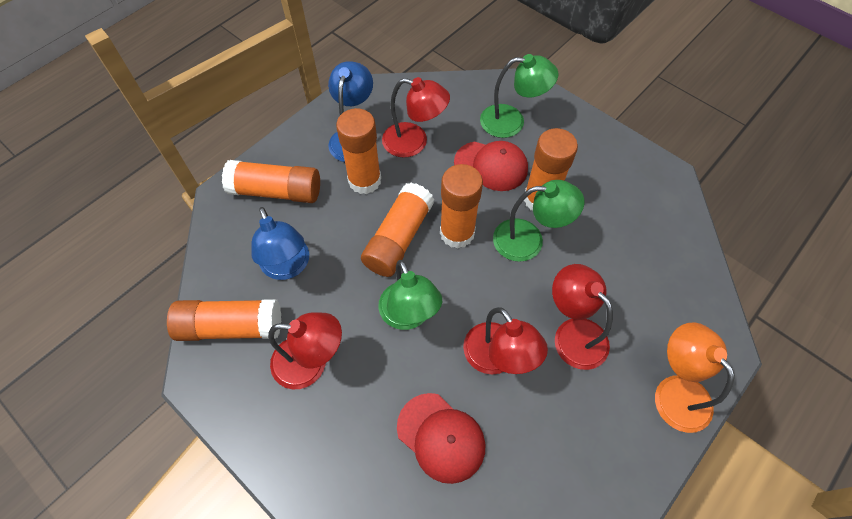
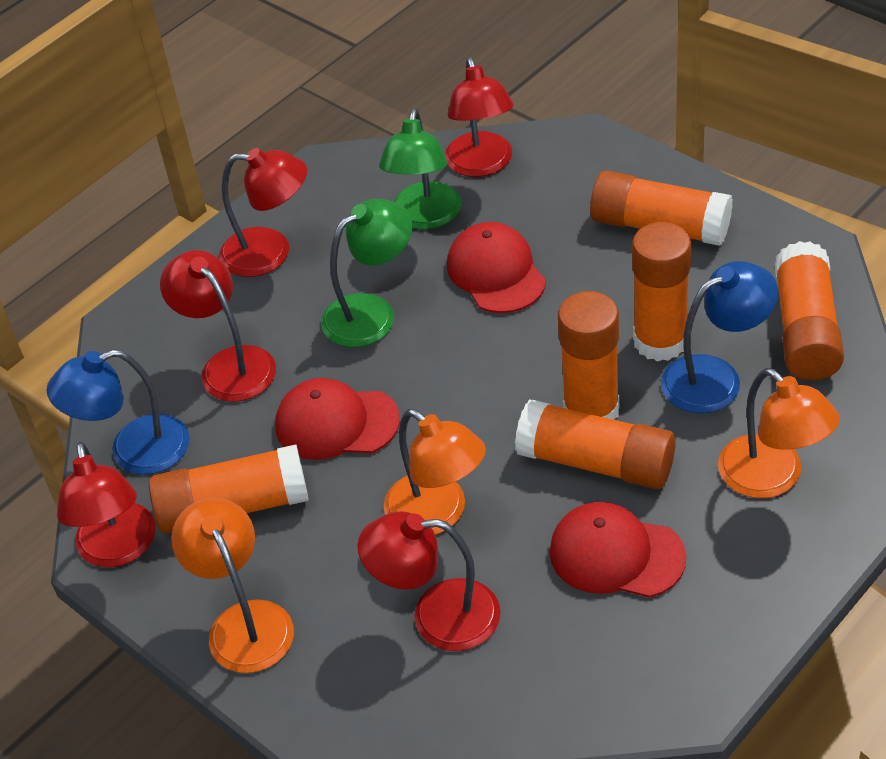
green lamp: [378,260,442,330] [480,54,558,138] [493,180,584,262] = 3 -> [321,199,412,347] [379,108,461,230] = 2
orange lamp: [655,322,734,433] = 1 -> [171,498,294,673] [384,409,486,535] [718,368,840,498] = 3
red cap: [397,393,486,484] [454,141,528,191] = 2 -> [276,378,400,460] [447,222,546,313] [550,502,686,598] = 3
red lamp: [268,312,342,389] [382,77,450,158] [463,307,548,374] [552,264,613,370] = 4 -> [57,442,156,567] [160,250,276,402] [219,148,307,277] [357,511,501,651] [445,57,514,177] = 5

